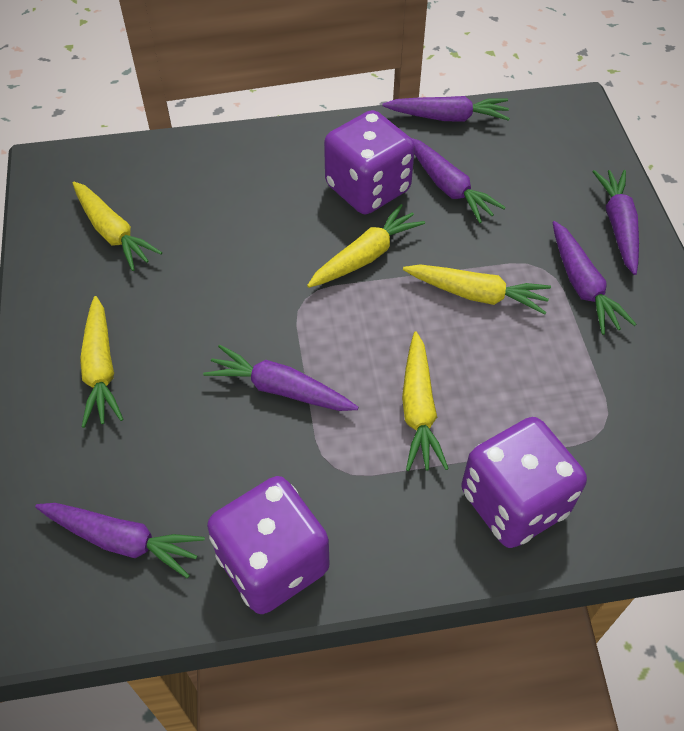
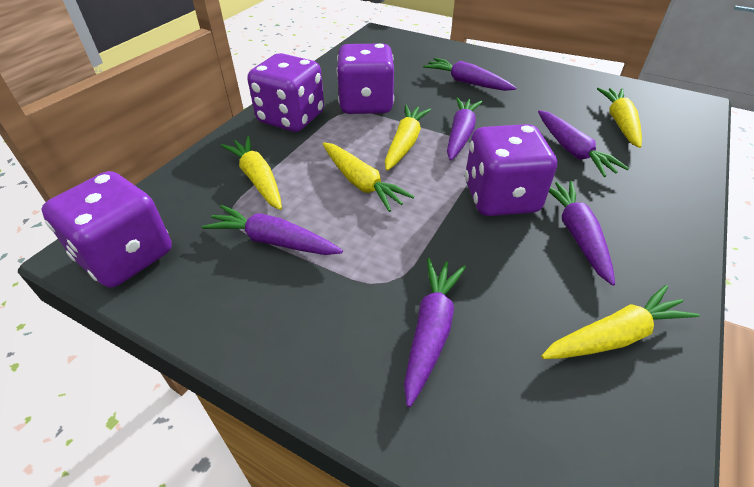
purple dice: [207,476,329,614] [324,110,415,214] [461,417,587,548] = 3 -> [41,171,172,288] [248,53,324,132] [336,43,394,114] [465,124,557,216] = 4

